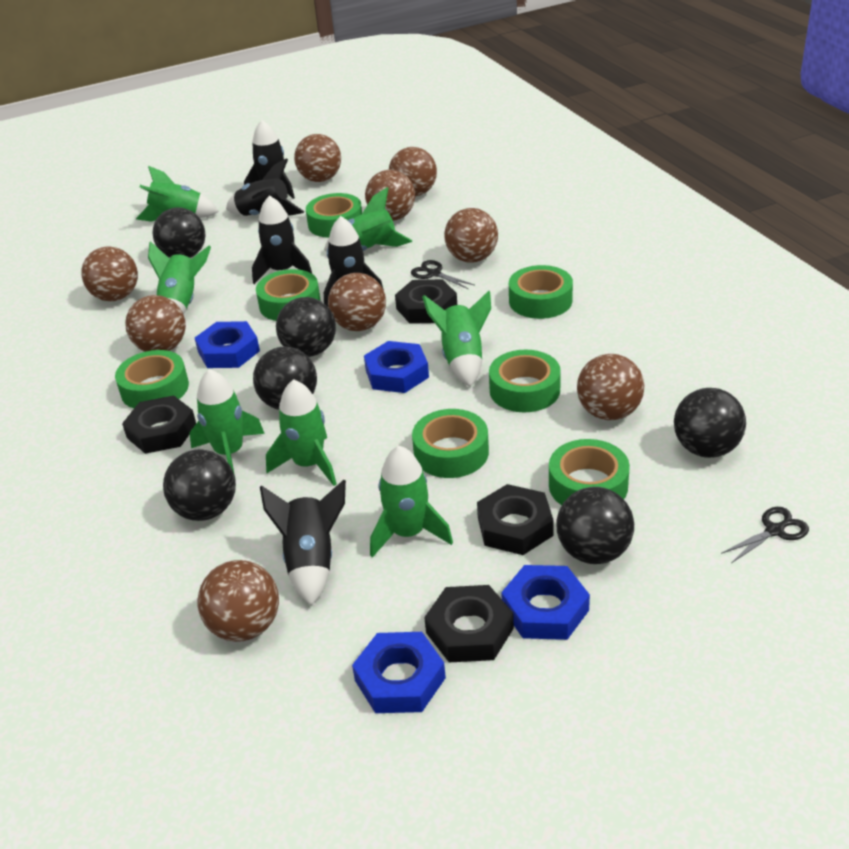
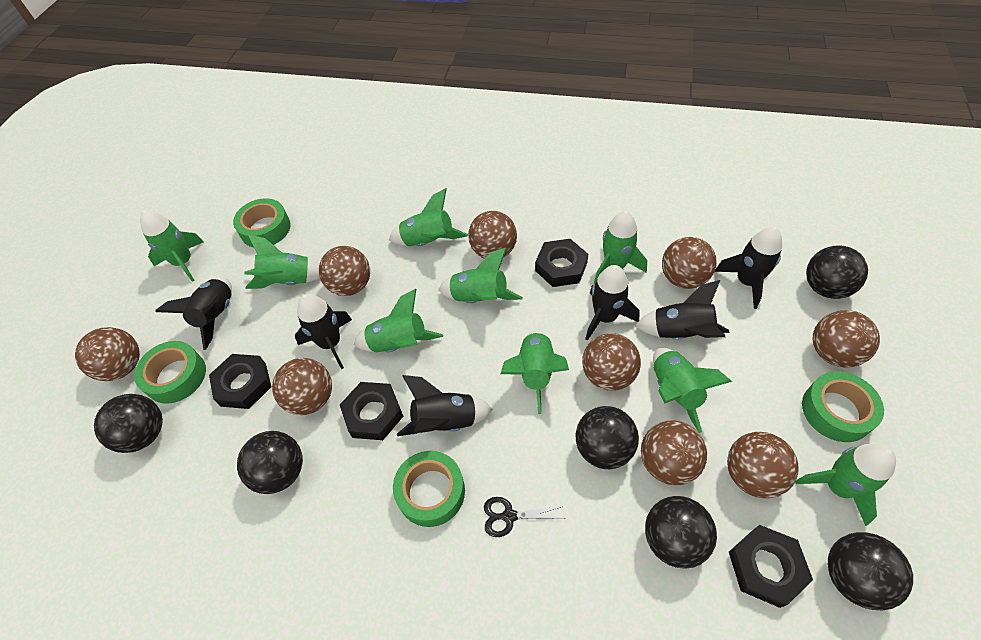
black rocket: [226,158,304,216] [244,120,295,199] [252,195,312,284] [260,480,346,606] [324,216,384,306] = 5 -> [155,277,232,350] [295,294,352,369] [397,375,493,436] [585,265,640,341] [635,280,729,340] [715,227,782,309] = 6
black scissors: [411,260,474,289] [721,507,809,563] = 2 -> [484,497,564,537] = 1
blue nut: [195,321,260,368] [352,632,446,713] [364,341,429,393] [501,565,590,640] = 4 -> none = 0
green rocket: [136,166,219,222] [148,241,211,314] [190,369,265,475] [266,379,337,486] [324,187,412,251] [370,446,453,558] [422,291,491,387] = 7 -> [140,210,204,282] [244,235,320,289] [354,289,443,352] [389,188,468,246] [438,248,523,303] [501,330,569,414] [594,211,647,284] [653,348,732,433] [795,444,896,526] = 9
green tape: [115,350,189,409] [256,269,321,321] [306,193,362,238] [412,409,489,478] [489,350,561,412] [509,265,573,319] [549,439,630,505] = 7 -> [134,341,206,404] [233,198,291,248] [393,451,465,527] [802,372,884,442] = 4

